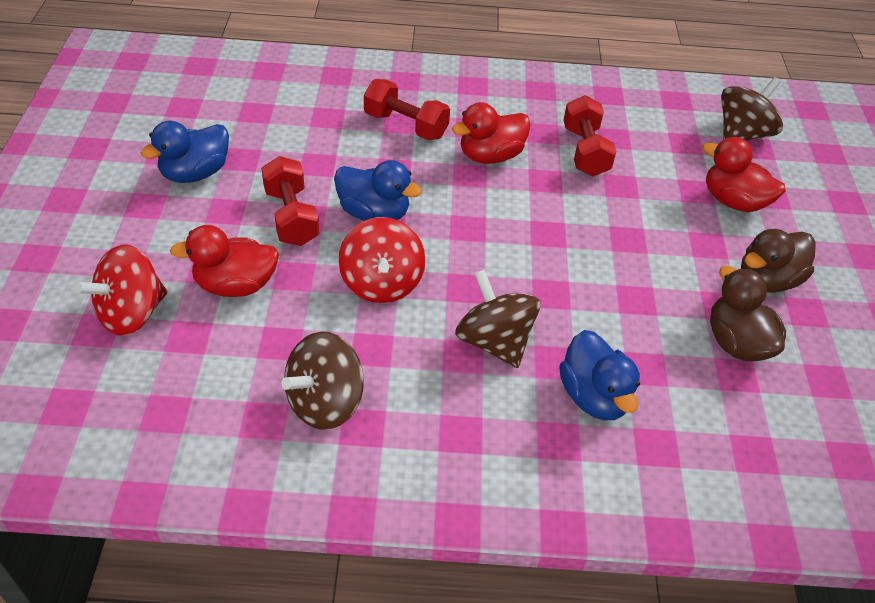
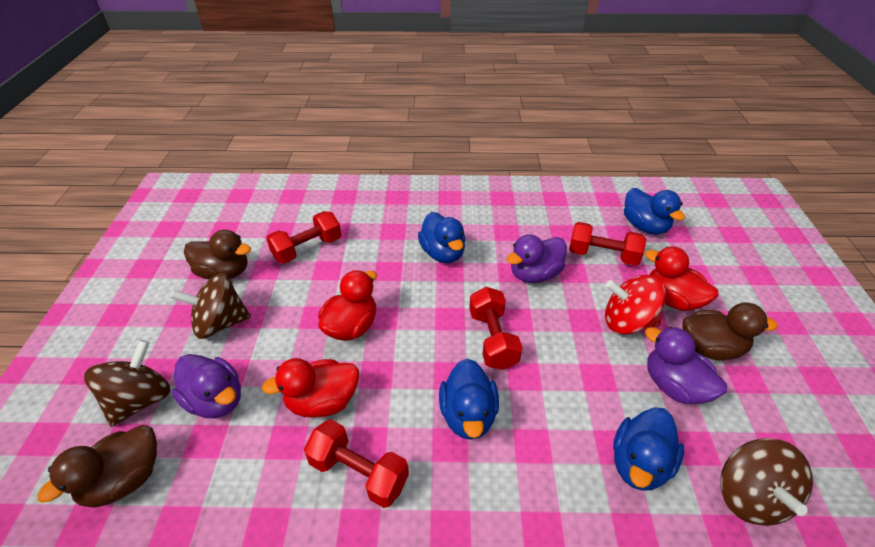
blue duck: [141,121,229,183] [334,160,422,221] [559,330,640,421] = 3 -> [418,212,466,263] [439,359,499,440] [613,407,684,491] [624,188,685,235] = 4
brown duck: [710,266,786,361] [741,229,816,293] = 2 -> [38,425,157,508] [184,230,251,279] [682,303,778,360] = 3
purple duck: none = 0 -> [172,354,241,418] [507,234,567,283] [645,327,727,404] = 3
red dumbbell: [261,156,320,246] [364,79,450,140] [563,95,617,177] = 3 -> [266,211,341,263] [304,419,409,508] [469,287,523,370] [569,222,646,266] = 4
red spinning top: [75,244,167,336] [338,217,426,303] = 2 -> [605,275,666,335] = 1

